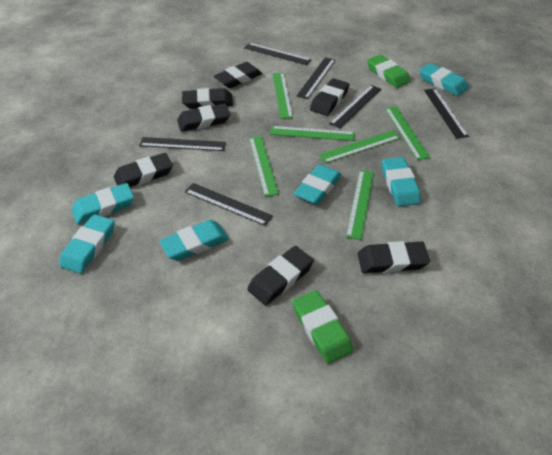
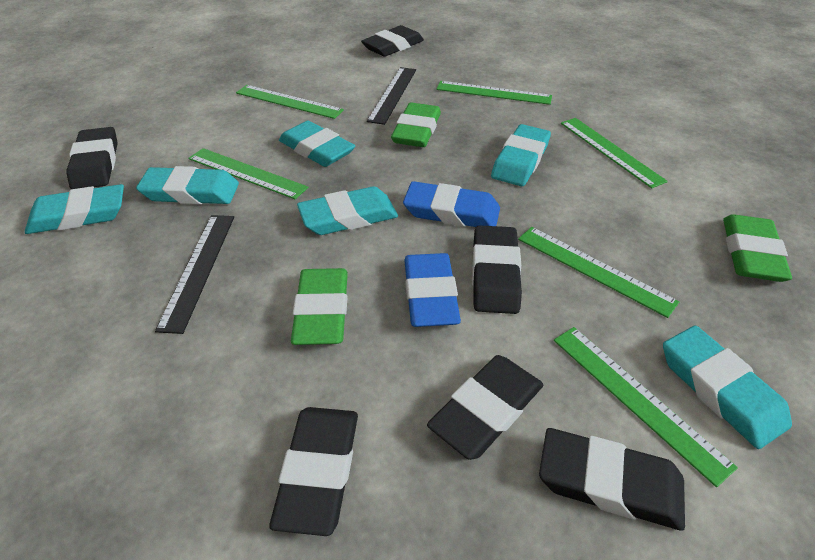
black eraser: [114,153,173,187] [177,103,230,132] [182,88,233,109] [214,62,262,88] [247,246,314,306] [310,78,350,116] [358,241,430,273] = 7 -> [66,127,118,189] [269,407,358,536] [361,25,424,57] [427,355,543,460] [472,225,522,314] [539,428,685,531] = 6
black ruler: [139,137,226,151] [185,183,273,226] [244,43,312,65] [297,57,335,99] [329,85,381,128] [424,88,469,139] = 6 -> [155,215,234,334] [367,67,416,125] = 2
blue eraser: none = 0 -> [403,181,500,227] [404,253,461,327] = 2
green eraser: [292,290,353,364] [367,54,411,88] = 2 -> [291,268,348,345] [391,103,441,147] [723,214,792,282] = 3

